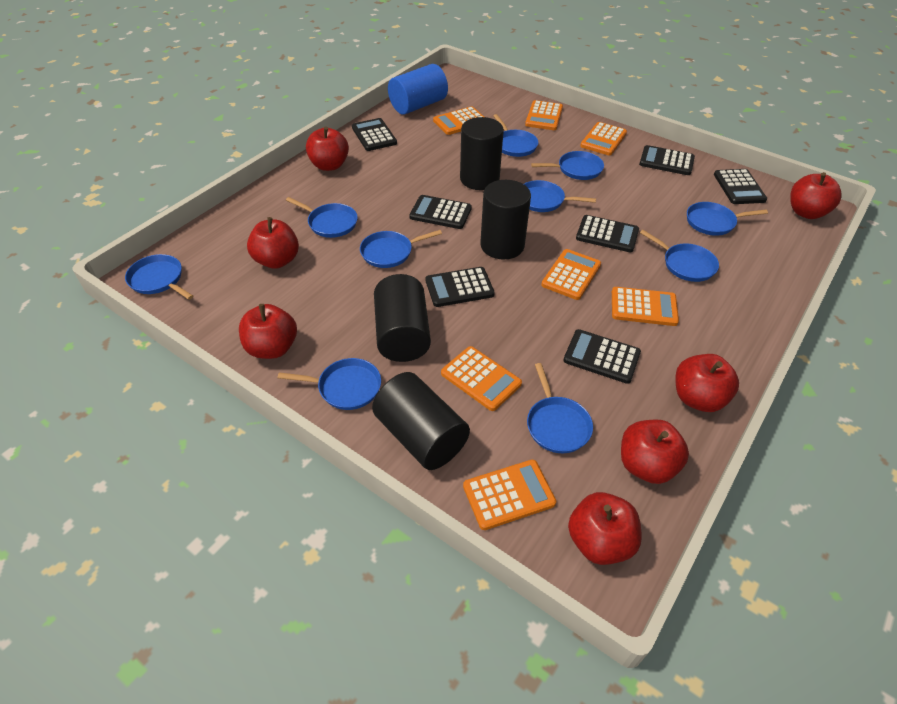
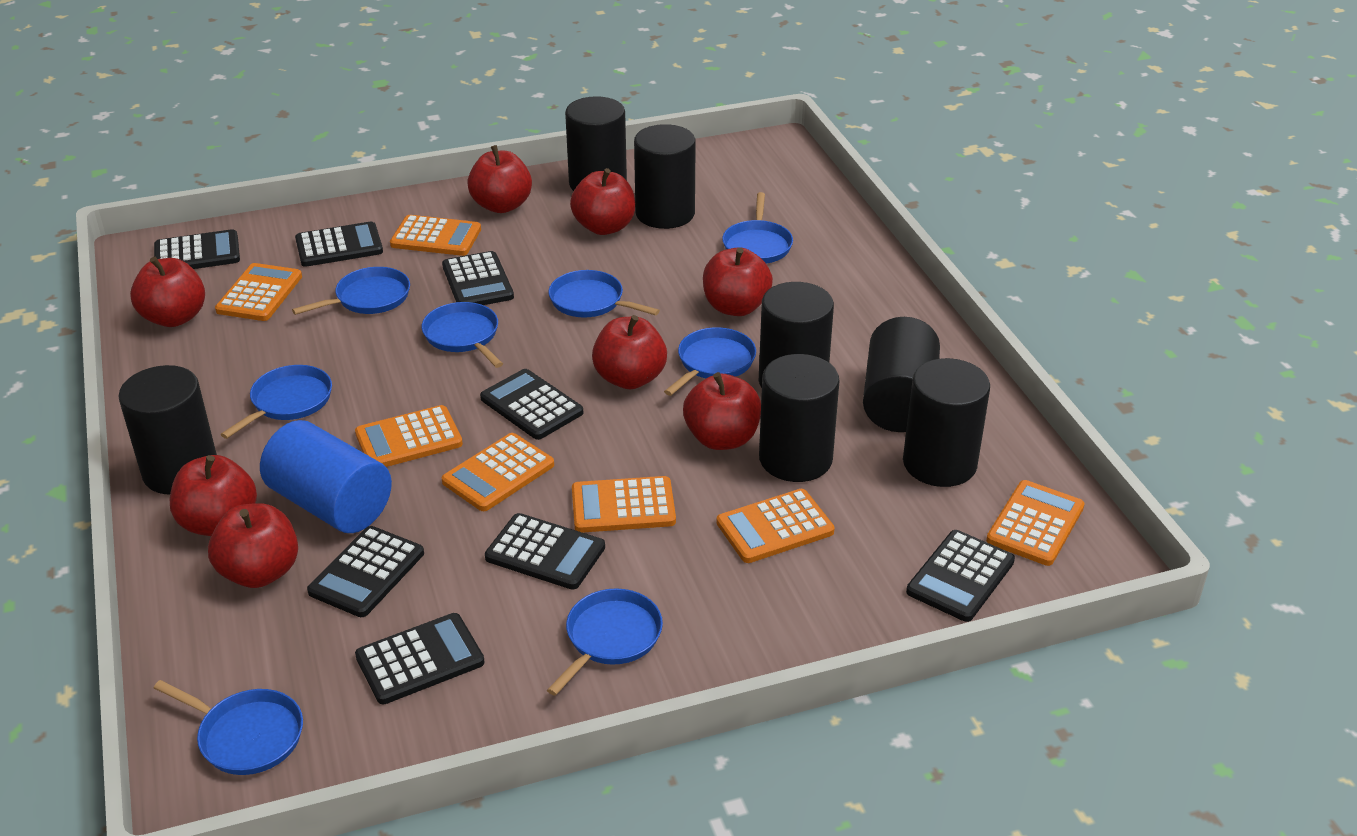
black calculator: [352,118,397,151] [409,195,472,229] [426,267,495,307] [563,329,641,384] [576,215,639,252] [639,145,695,175] [714,169,767,204] = 7 -> [154,229,240,269] [295,222,383,267] [307,526,424,617] [355,613,484,704] [442,251,514,305] [480,369,583,440] [485,513,605,590] [906,530,1015,622] = 8
black cylinder: [372,372,470,470] [374,274,431,362] [460,117,504,190] [480,180,531,260] = 4 -> [118,365,217,495] [565,96,627,191] [634,124,696,229] [759,282,834,388] [759,354,840,482] [863,317,940,432] [903,358,990,487] = 7
blue pan: [125,254,193,300] [278,358,381,410] [286,197,358,238] [360,230,442,268] [493,114,538,157] [524,180,596,212] [527,363,593,453] [531,151,604,180] [640,230,719,282] [687,202,768,236] = 10 -> [154,680,303,775] [220,365,332,439] [292,267,410,315] [422,302,503,368] [547,588,663,696] [549,270,660,318] [664,327,756,396] [722,192,793,264] = 8
red apple: [239,304,297,359] [247,217,299,269] [306,126,349,171] [568,492,642,565] [621,420,689,484] [675,354,739,412] [790,172,842,219] = 7 -> [130,256,205,327] [170,455,257,536] [208,503,298,588] [467,145,532,213] [570,168,635,235] [592,315,667,389] [683,372,761,450] [703,247,773,316] = 8

